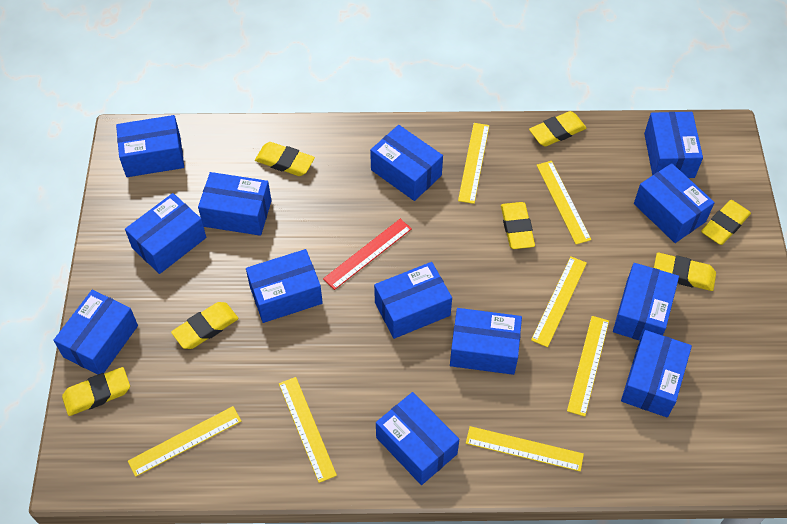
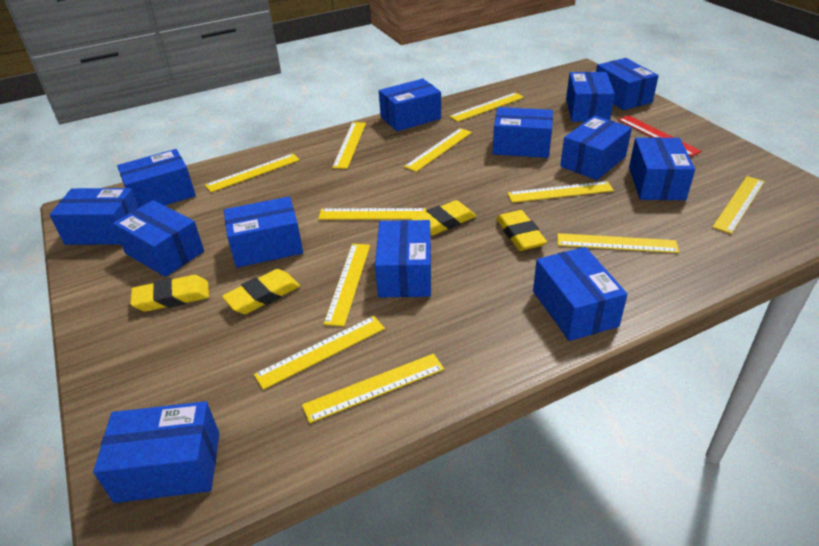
yellow eraser: [62,367,130,416] [171,302,238,349] [255,142,315,176] [501,202,535,249] [529,111,586,147] [654,253,716,291] [701,200,751,245] = 7 -> [130,275,209,312] [222,269,300,314] [411,200,476,236] [496,210,547,251] = 4
yellow ruler: [128,406,241,477] [279,377,337,483] [458,123,489,204] [466,426,584,471] [531,257,587,347] [537,161,592,244] [567,316,609,417] = 7 -> [205,153,300,192] [254,316,385,390] [302,353,444,423] [318,208,426,220] [324,244,370,326] [332,122,366,169] [404,128,472,172] [449,93,524,122] [507,181,614,203] [557,233,679,253] [712,176,765,234] = 11

